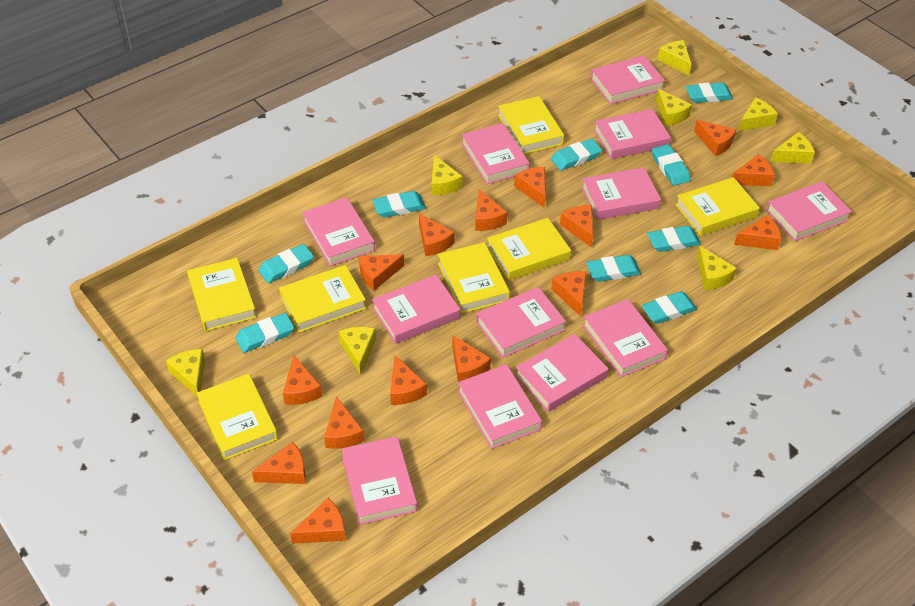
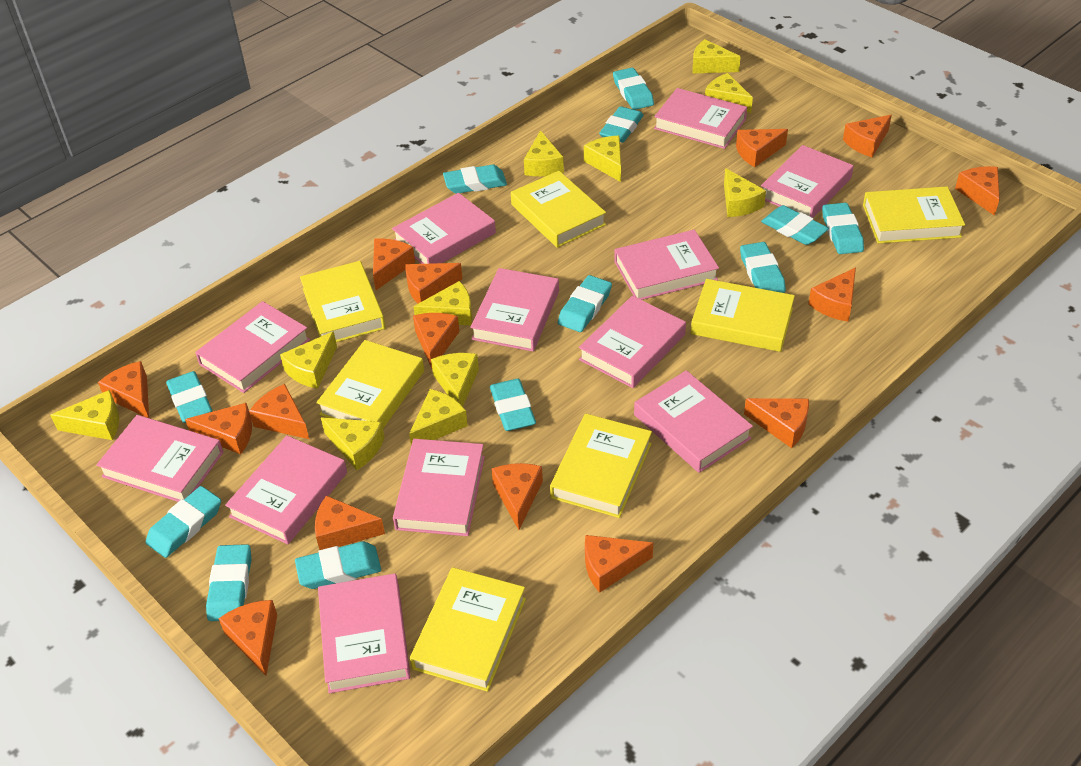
turquoise eraser: [235,313,294,353] [258,244,314,283] [372,191,426,217] [551,139,602,171] [586,255,641,282] [641,291,697,324] [647,226,701,252] [652,144,690,186] [685,82,733,103] = 9 -> [146,486,221,558] [166,371,212,423] [206,544,251,621] [295,541,381,589] [443,164,507,194] [490,379,536,431] [558,275,612,332] [599,106,644,143] [613,68,654,110] [740,242,786,293] [761,205,829,245] [822,203,864,254] = 12
yellow cheese: [166,349,205,397] [338,327,376,375] [431,155,463,195] [656,89,692,126] [658,40,691,75] [697,246,737,290] [738,97,778,131] [770,132,815,164] = 8 -> [50,390,119,440] [280,331,337,389] [321,418,385,470] [409,389,468,445] [414,281,472,326] [431,353,479,406] [524,130,564,176] [584,135,621,182] [693,39,741,74] [705,73,753,113] [724,168,766,217] = 11

